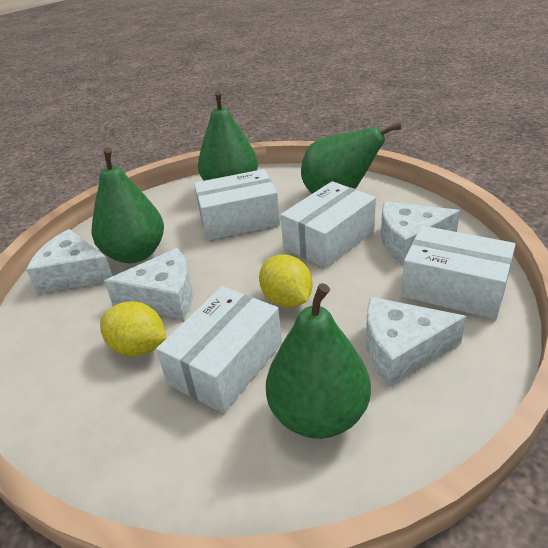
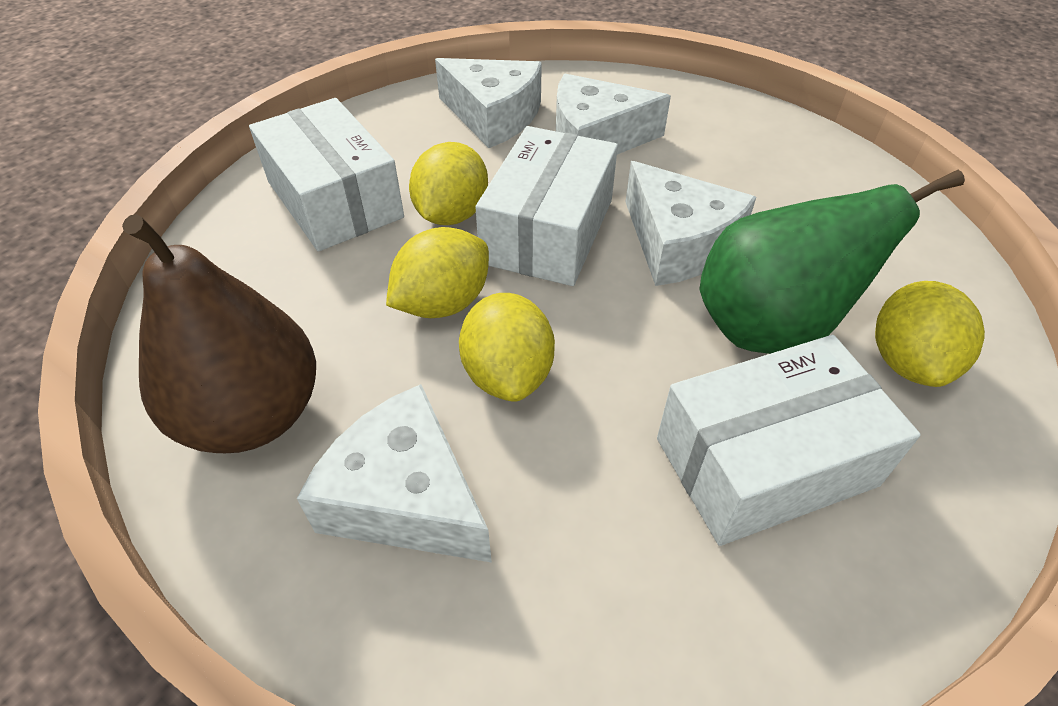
brown pear: none = 0 -> [122,214,316,453] = 1
green pear: [92,147,164,263] [198,91,258,181] [266,283,371,439] [301,123,402,194] = 4 -> [700,170,965,354] = 1
white box: [156,286,282,413] [194,169,280,240] [280,181,376,268] [401,226,516,319] = 4 -> [249,98,404,252] [475,126,618,286] [657,335,921,546] = 3
yellow lemon: [100,301,166,357] [259,255,313,308] = 2 -> [386,227,489,318] [409,142,488,225] [459,293,555,402] [875,281,985,387] = 4

